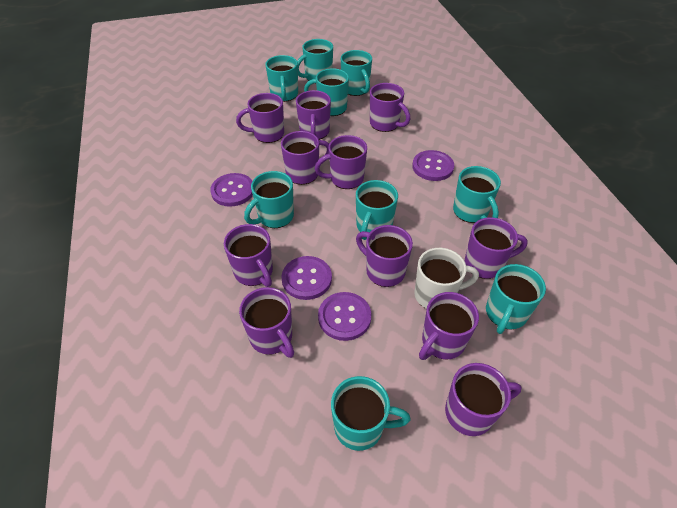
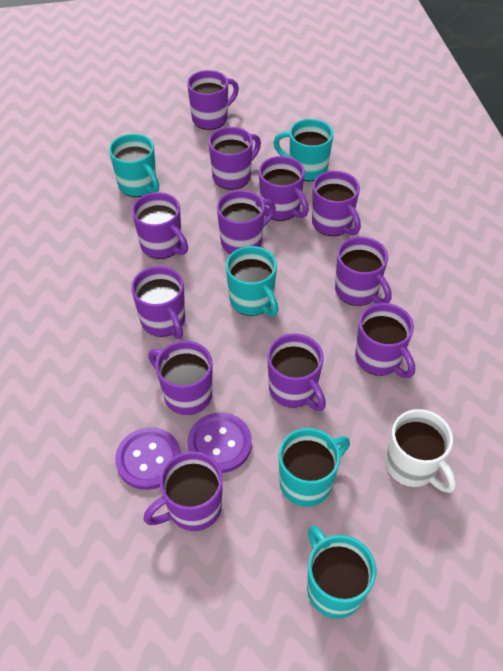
purple button: [210,173,253,207] [281,256,332,300] [318,292,371,341] [412,150,454,181] = 4 -> [115,427,181,490] [187,412,252,473] = 2
purple mug: [224,224,273,287] [236,93,284,143] [239,287,294,358] [281,131,329,185] [296,90,331,140] [314,135,367,189] [356,225,413,287] [370,83,410,132] [419,292,479,360] [445,363,522,436] [465,217,528,279] = 11 -> [131,266,185,339] [132,192,188,259] [143,451,223,531] [148,341,213,415] [187,70,239,130] [208,127,261,190] [217,190,276,254] [259,156,309,221] [267,334,326,411] [312,171,361,236] [335,237,392,306] [355,303,415,378] = 12
turquoise mug: [244,171,294,228] [265,55,298,102] [297,39,333,81] [304,68,349,116] [331,376,410,451] [341,50,372,96] [356,180,398,240] [453,166,501,223] [486,264,546,334] = 9 -> [109,134,159,197] [226,246,278,317] [273,119,334,181] [279,428,350,507] [307,525,376,619] = 5

